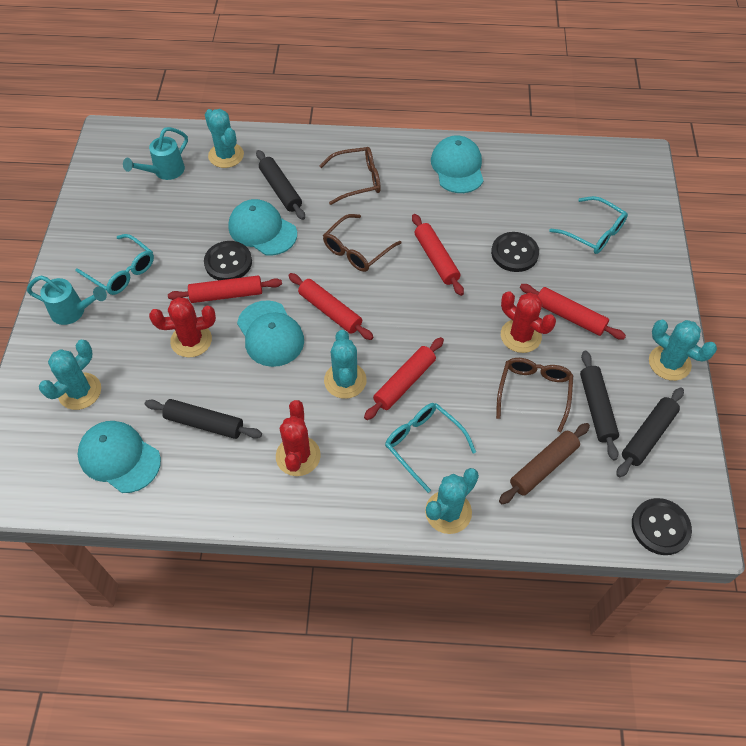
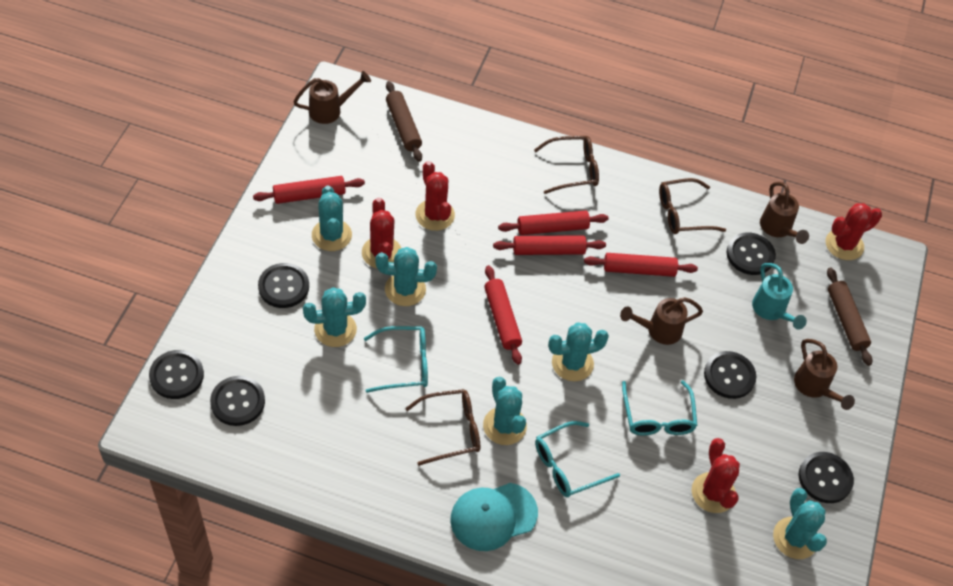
black button: [204,241,252,280] [491,232,539,272] [632,498,692,555] = 3 -> [149,350,204,399] [210,376,265,426] [258,263,309,308] [704,351,756,399] [726,232,776,275] [799,452,854,503] = 6
black rolling pin: [145,399,262,439] [256,150,305,220] [580,351,619,460] [616,387,684,477] = 4 -> none = 0
brown rolling pin: [499,423,590,504] = 1 -> [386,81,422,162] [827,267,872,366] = 2
brown watering can: none = 0 -> [293,71,371,124] [620,297,703,345] [760,182,809,244] [794,339,855,410] = 4
red cactus: [149,297,216,358] [276,400,321,476] [501,291,556,353] = 3 -> [362,198,401,269] [415,161,455,231] [692,438,740,513] [825,203,882,260] = 4
turquoise cactus: [39,340,101,410] [205,109,244,168] [324,330,367,399] [425,468,479,534] [649,320,717,381] = 5 -> [303,287,366,347] [312,186,352,251] [375,247,437,306] [483,377,527,445] [548,322,609,381] [773,488,827,559] = 6
turquoise cap: [77,421,161,493] [228,199,297,256] [237,300,304,367] [431,136,484,193] = 4 -> [450,483,538,551] = 1
turquoise watering can: [27,275,107,325] [123,127,188,180] = 2 -> [752,263,807,330] = 1

